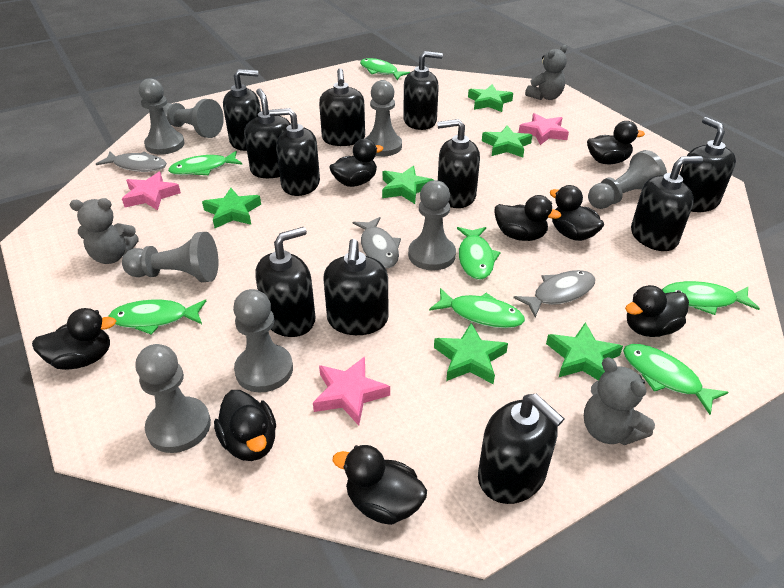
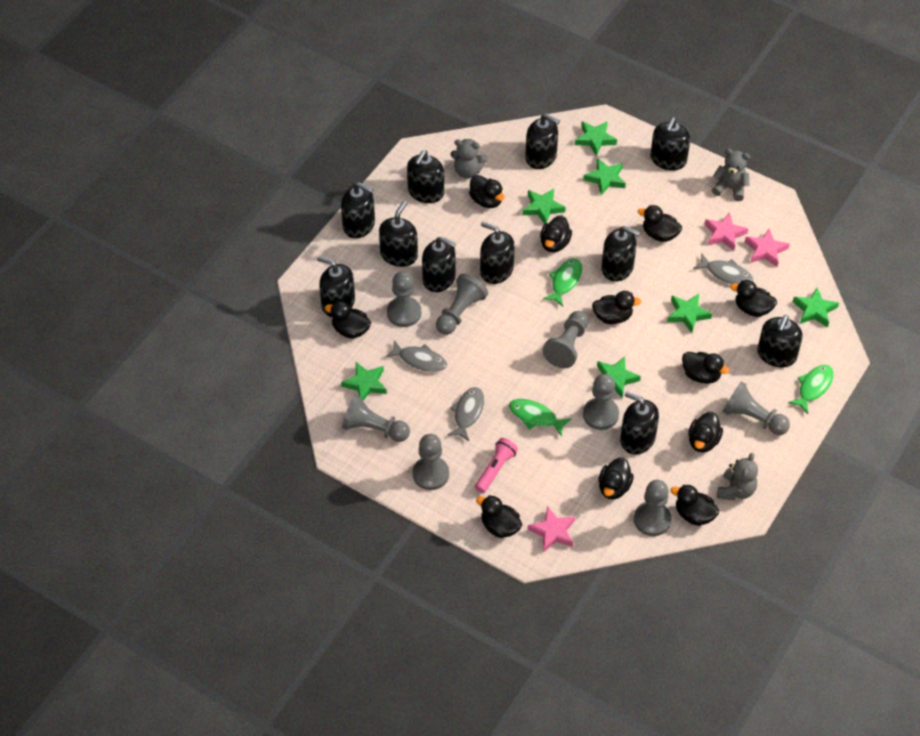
black duck: [32,308,116,370] [214,390,276,461] [329,138,384,187] [332,445,427,525] [494,195,561,241] [550,185,604,241] [587,121,645,164] [625,285,689,337] = 8 -> [325,301,371,339] [469,175,505,208] [476,495,522,538] [540,215,572,253] [592,291,642,324] [598,457,634,499] [638,205,682,242] [671,485,719,526] [682,352,729,384] [688,412,723,453] [730,280,777,317] = 11
green fish: [108,299,206,335] [168,151,242,175] [360,58,410,80] [429,288,525,328] [457,227,501,280] [623,344,728,415] [662,281,760,315] = 7 -> [509,399,571,437] [543,259,582,306] [788,365,834,414] = 3
green star: [202,188,261,228] [382,166,433,204] [434,323,508,384] [468,84,513,112] [482,125,532,158] [546,322,623,381] = 6 -> [341,362,387,401] [522,189,566,224] [575,121,617,156] [583,158,626,195] [597,356,641,398] [667,294,712,333] [793,288,839,328] = 7
pink flashlight: none = 0 -> [475,438,518,493] = 1

